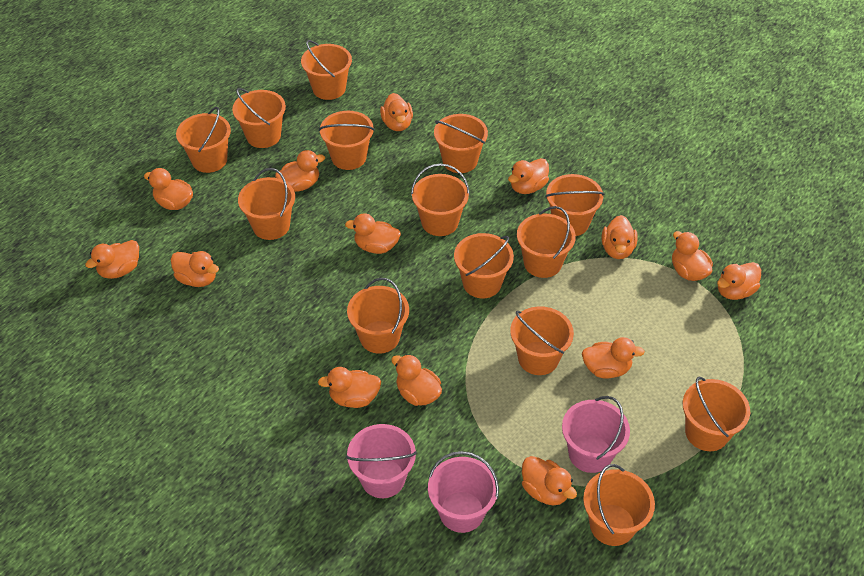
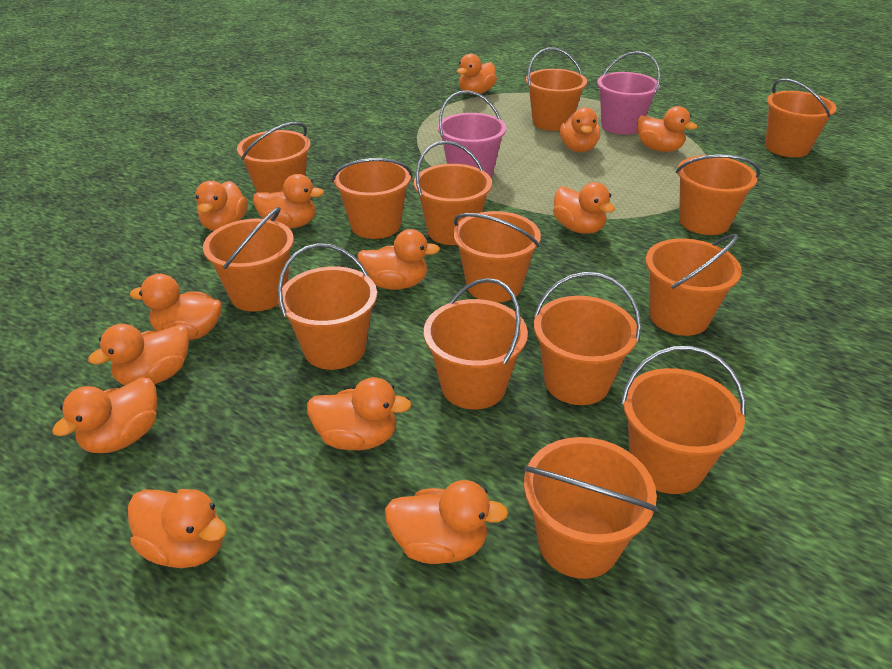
orange duck: [85,240,139,279] [144,168,193,210] [171,251,219,287] [275,150,325,192] [318,367,381,408] [345,213,401,254] [380,93,413,131] [391,354,442,406] [508,158,549,194] [522,456,577,505] [582,337,645,379] [602,215,638,259] [672,231,713,281] [717,262,761,300] = 14 -> [52,377,157,453] [88,324,189,385] [128,489,227,568] [130,274,222,340] [195,181,248,231] [253,174,324,229] [307,377,412,450] [357,229,440,290] [385,480,509,564] [457,54,497,95] [553,182,615,234] [560,107,600,152] [637,106,698,152] = 13
pink bucket: [346,424,417,498] [428,451,499,533] [562,396,630,473] = 3 -> [438,90,507,177] [597,51,661,135] = 2

